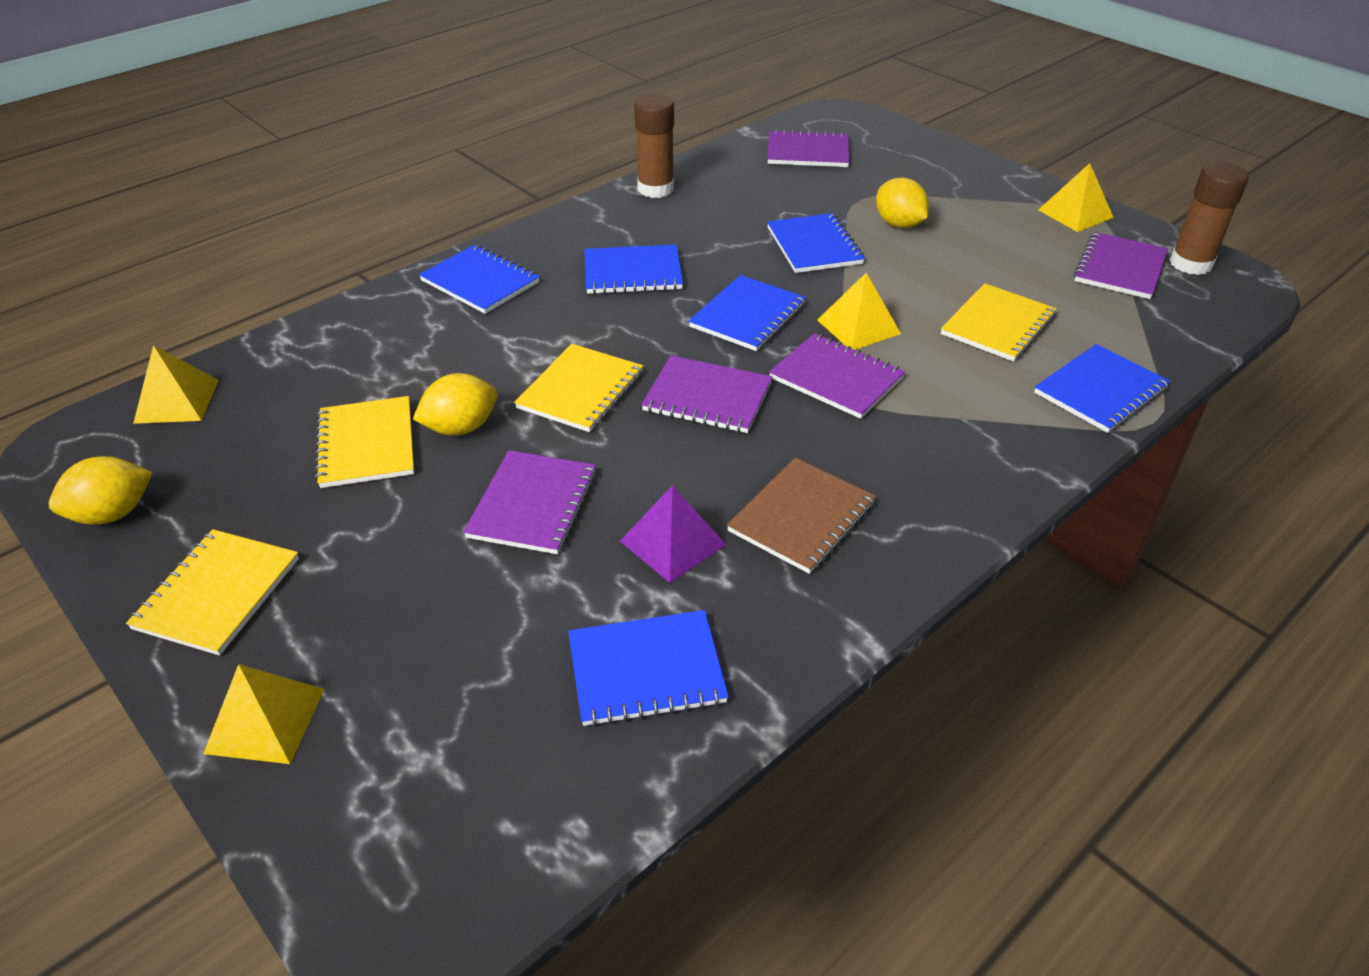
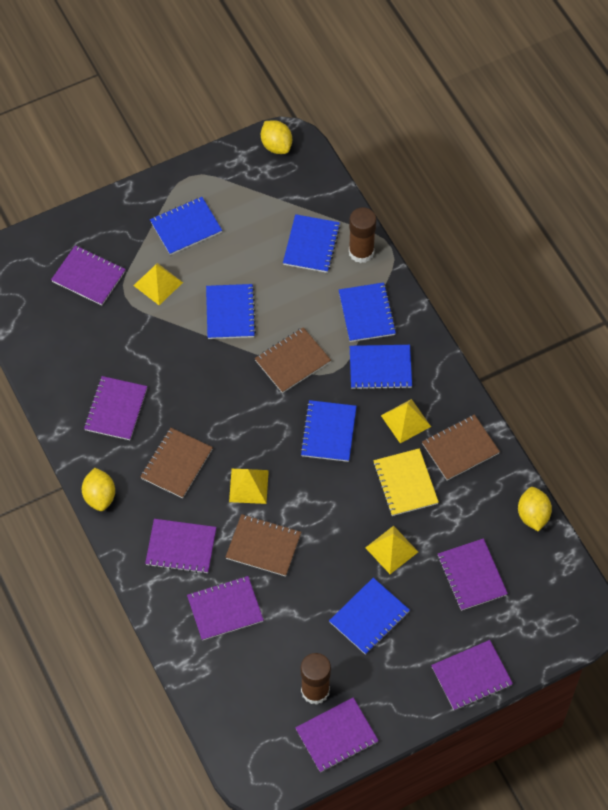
blue notebook: [419,245,540,314] [568,610,729,726] [584,244,683,294] [689,275,806,351] [767,213,865,273] [1034,344,1170,433] = 6 -> [150,197,222,255] [206,284,256,339] [283,214,341,273] [300,400,357,462] [329,578,410,655] [339,282,396,342] [350,345,412,390] = 7
brown notebook: [727,458,876,574] = 1 -> [140,428,213,498] [226,514,301,577] [255,327,331,393] [422,415,500,481] = 4
purple notebook: [463,450,597,554] [641,355,773,433] [767,129,849,167] [769,333,905,419] [1074,232,1168,299] = 5 -> [51,245,126,305] [84,376,147,440] [145,519,216,574] [187,576,264,641] [295,697,379,772] [431,640,513,710] [438,538,508,611] = 7
purple pyramid: [620,485,726,583] = 1 -> none = 0
yellow notebook: [126,529,299,655] [315,396,414,488] [514,344,643,432] [941,283,1057,362] = 4 -> [373,448,439,516] = 1

